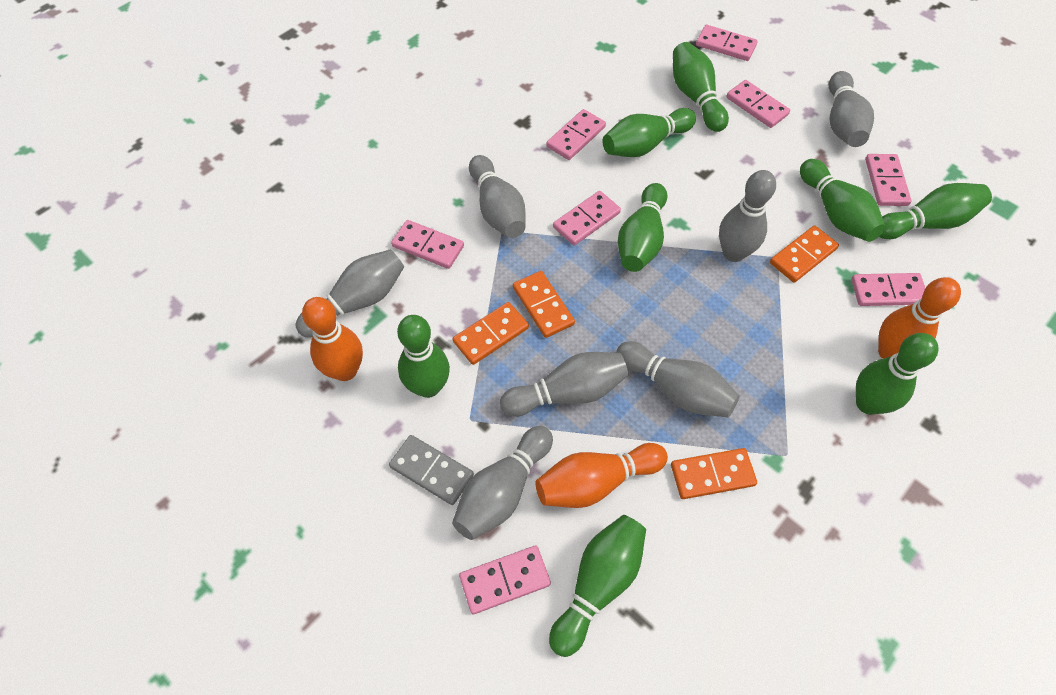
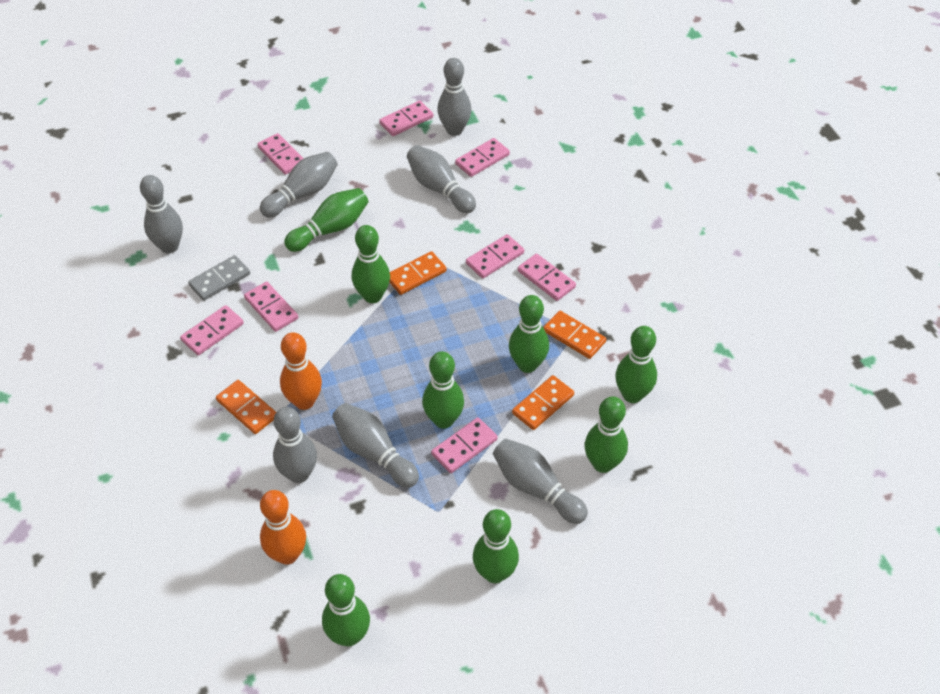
orange bowling pin: [302,297,363,381] [536,443,668,508] [878,277,961,359] = 3 -> [260,490,306,565] [280,332,322,410] = 2

